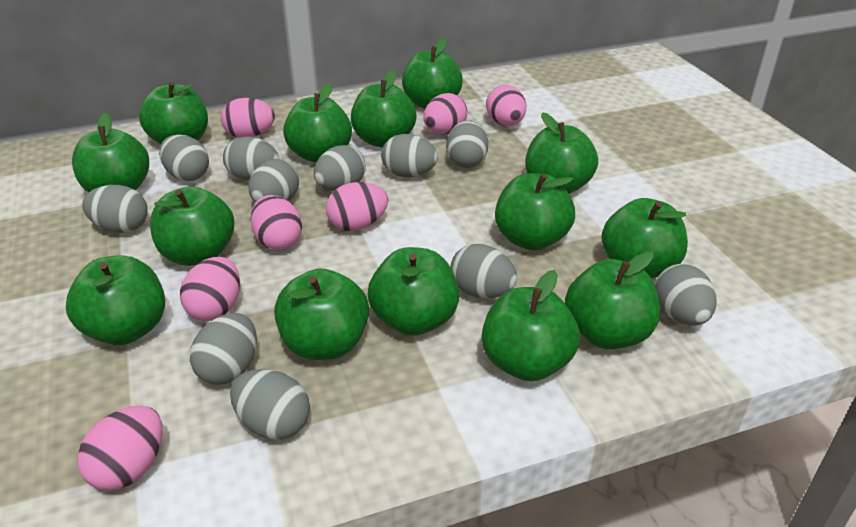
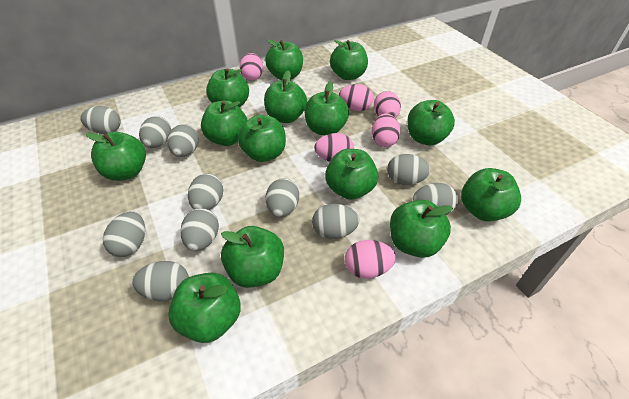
pink egg: [77,406,163,491] [180,257,240,321] [221,98,275,138] [250,195,302,250] [326,182,388,231] [424,93,467,134] [486,85,526,126] = 7 -> [239,53,263,81] [314,133,354,162] [339,84,373,111] [345,240,396,279] [372,113,401,147] [374,91,401,118] = 6

